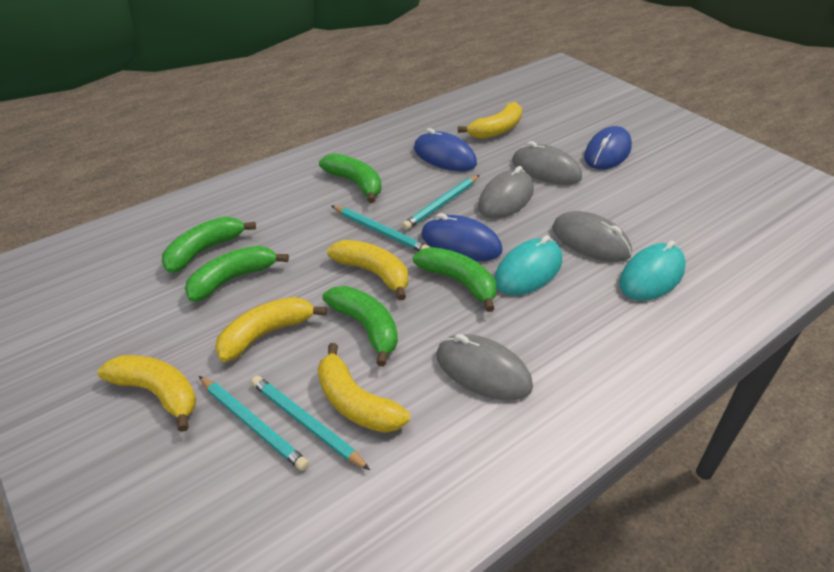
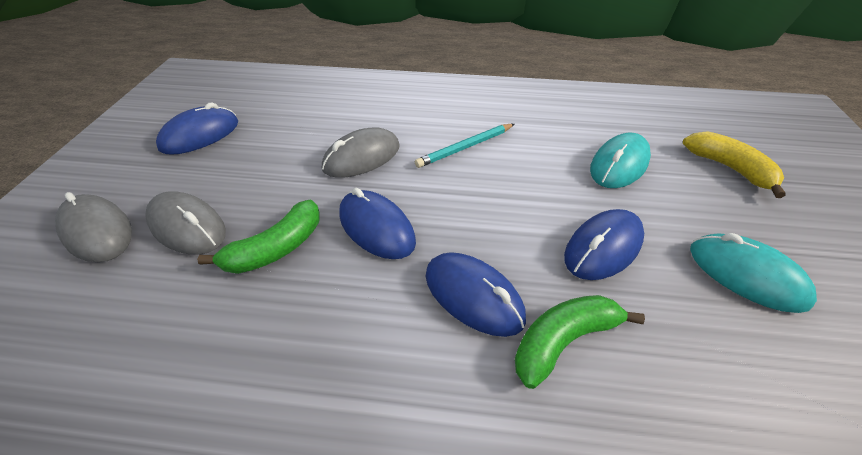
blue mouse: [414,128,477,171] [421,213,503,261] [584,126,632,170] = 3 -> [156,102,238,155] [339,188,416,259] [426,252,526,337] [564,209,644,280] = 4
green banana: [162,217,256,273] [185,246,289,302] [319,153,382,203] [323,286,398,366] [413,247,496,312] = 5 -> [197,200,320,274] [515,295,645,389] = 2
grey mouse: [436,334,533,401] [478,166,534,219] [512,141,582,185] [552,211,632,262] = 4 -> [55,192,132,262] [146,191,226,255] [322,128,399,178] = 3
turquoise pencil: [199,376,309,471] [251,376,370,470] [332,206,429,251] [402,175,479,230] = 4 -> [415,124,514,168] = 1
yellow banana: [98,355,196,432] [215,297,327,362] [318,343,410,433] [327,240,408,300] [458,102,522,139] = 5 -> [683,131,786,198] = 1

